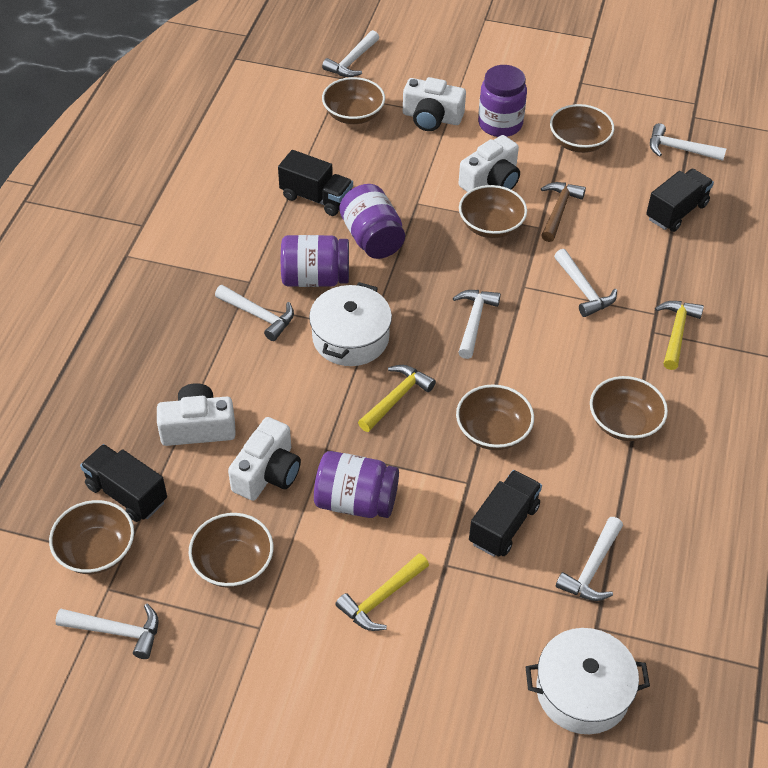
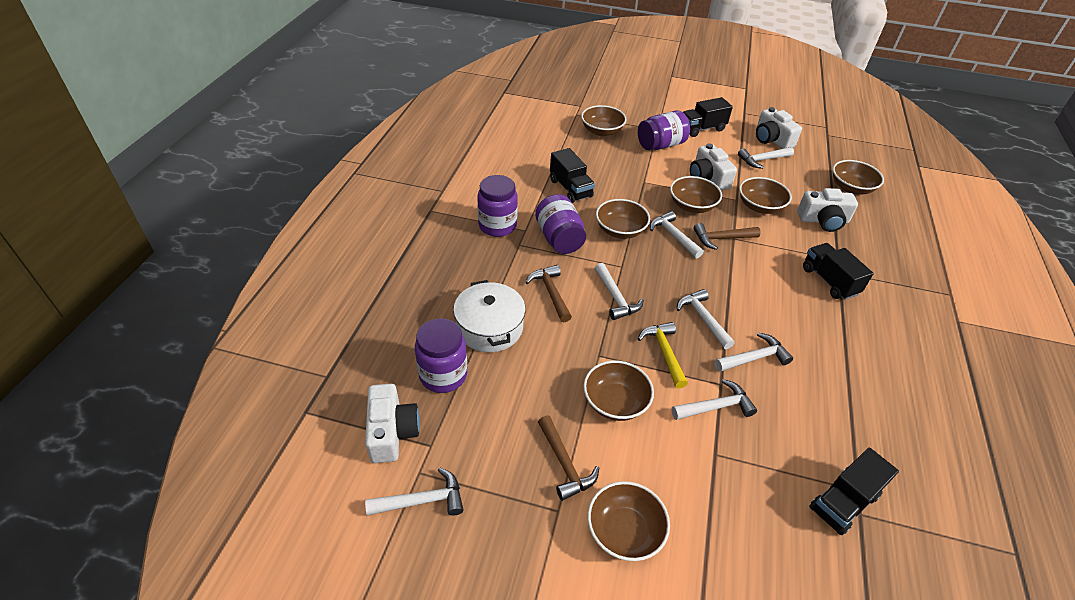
brown hammer: [541,182,586,242] = 1 -> [526,265,572,322] [538,415,599,501] [694,223,761,250] = 3
white pot: [309,282,392,366] [526,628,650,734] = 2 -> [453,280,526,352] = 1
yellow hammer: [335,553,429,631] [358,365,436,432] [655,301,704,370] = 3 -> [638,322,688,389] = 1

